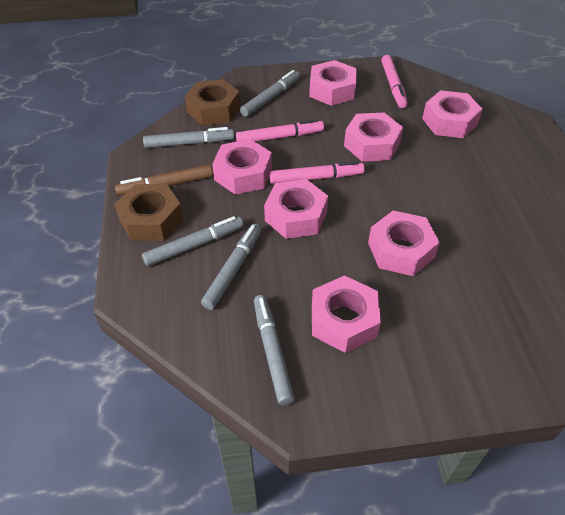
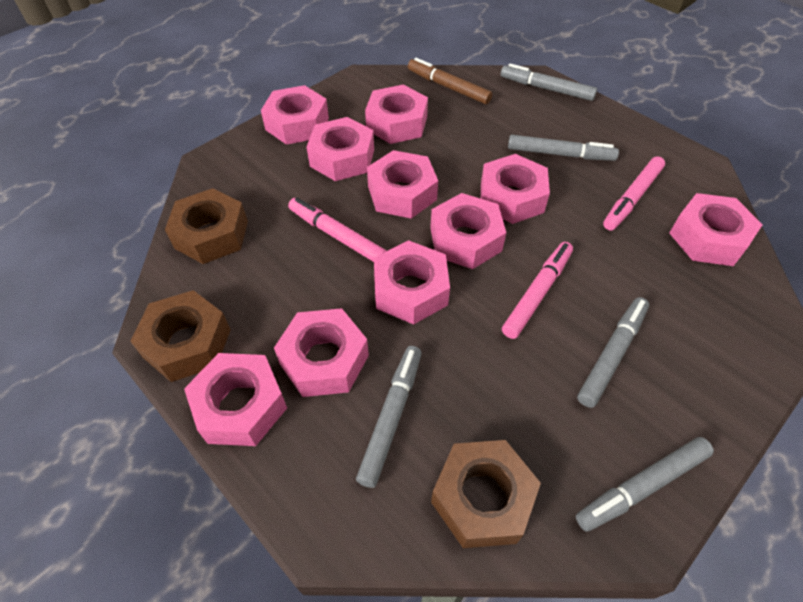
brown nut: [114,184,183,241] [185,79,240,126] = 2 -> [130,290,231,382] [165,188,248,264] [431,440,541,548] = 3
pink nut: [212,139,272,195] [264,179,328,239] [309,60,357,106] [312,275,381,353] [344,113,403,162] [368,210,440,276] [422,90,483,138] = 7 -> [184,353,287,446] [261,85,329,145] [274,308,369,397] [307,117,374,181] [365,85,428,144] [367,150,438,219] [374,240,450,325] [430,193,506,269] [481,154,550,224] [669,193,763,266] = 10

